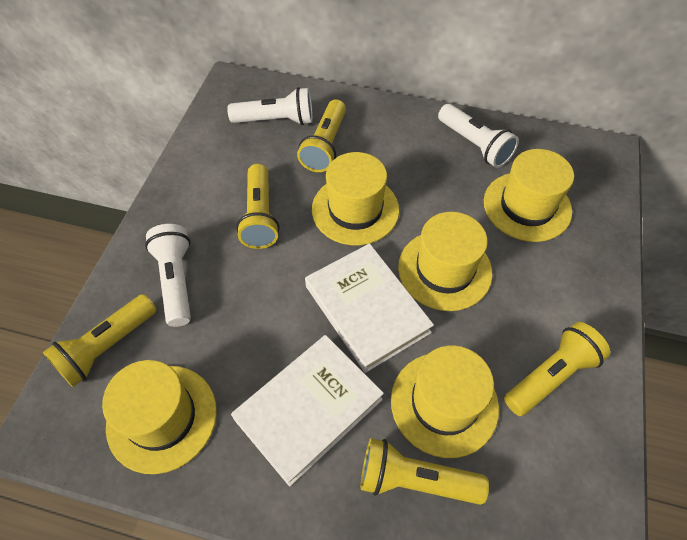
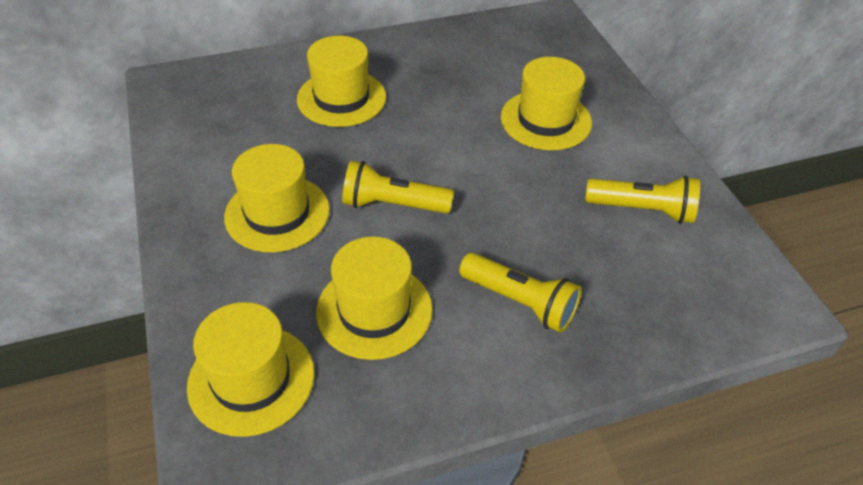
white book: [231,335,384,487] [305,243,434,373] = 2 -> none = 0
white flashlight: [145,224,191,327] [227,87,313,125] [438,104,519,168] = 3 -> none = 0
yellow flashlight: [43,294,157,387] [236,164,279,249] [297,99,346,172] [361,438,489,505] [504,322,610,416] = 5 -> [342,161,454,214] [459,253,582,333] [585,176,700,224] = 3

